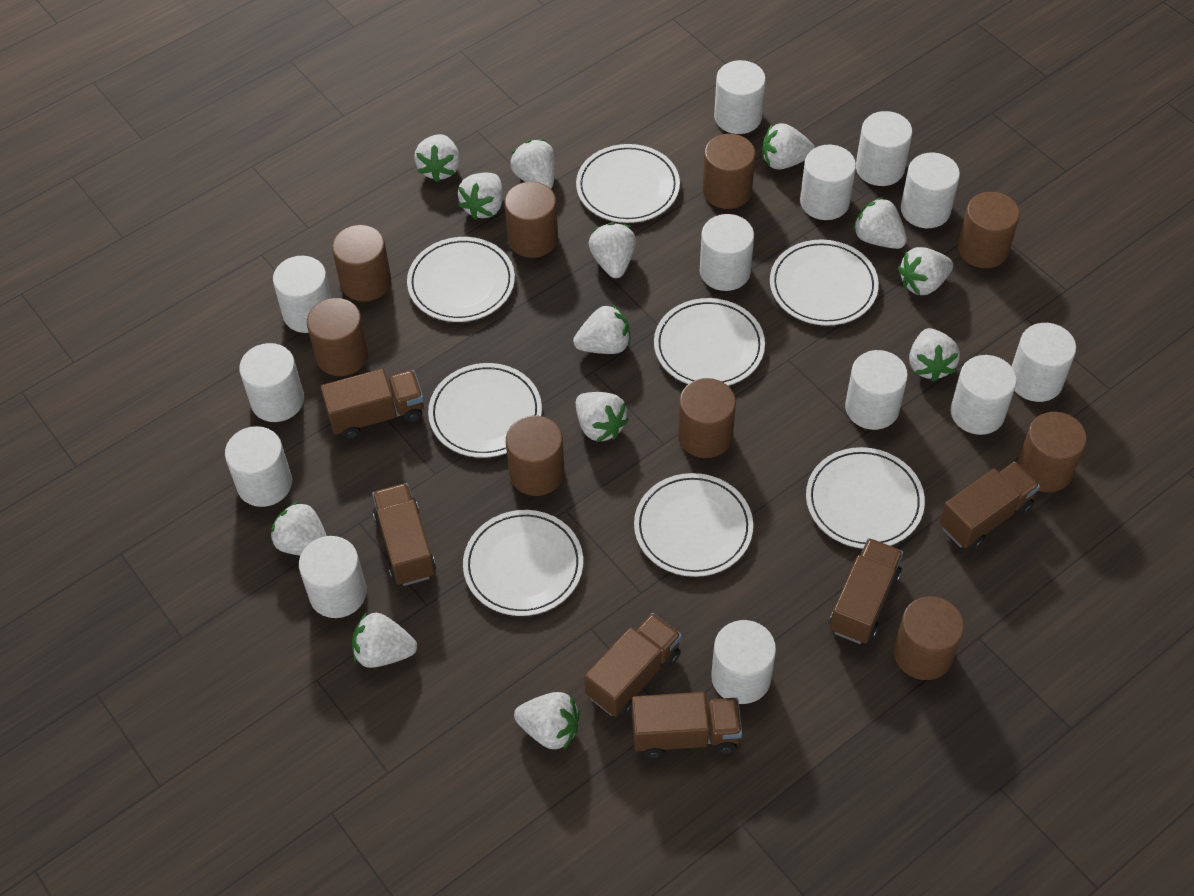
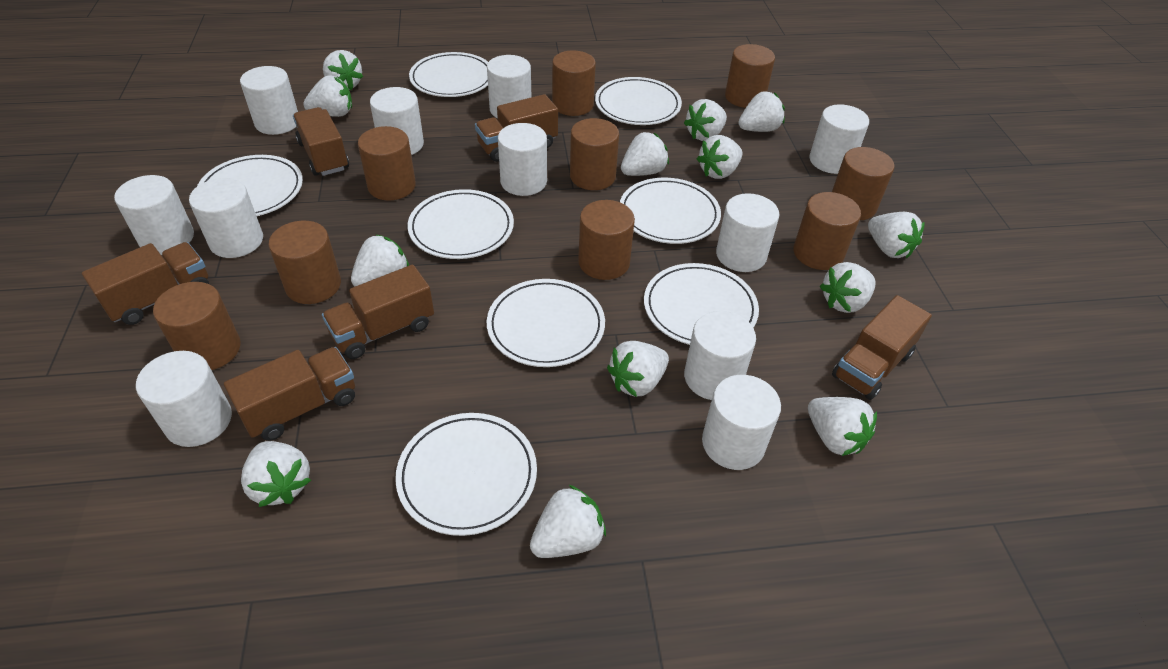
white cylinder: [225,426,292,507] [239,343,304,422] [273,256,332,333] [299,536,367,618] [700,214,754,291] [711,620,776,704] [714,60,766,134] [800,145,856,220] [845,350,908,430] [856,111,913,186] [901,152,960,228] [951,355,1017,435] [1012,323,1076,402] = 13 -> [114,175,194,255] [136,351,232,447] [189,178,263,258] [240,66,298,135] [370,87,424,155] [487,55,531,118] [498,123,547,196] [684,311,756,400] [702,375,781,470] [716,193,779,272] [810,104,869,174] = 11

